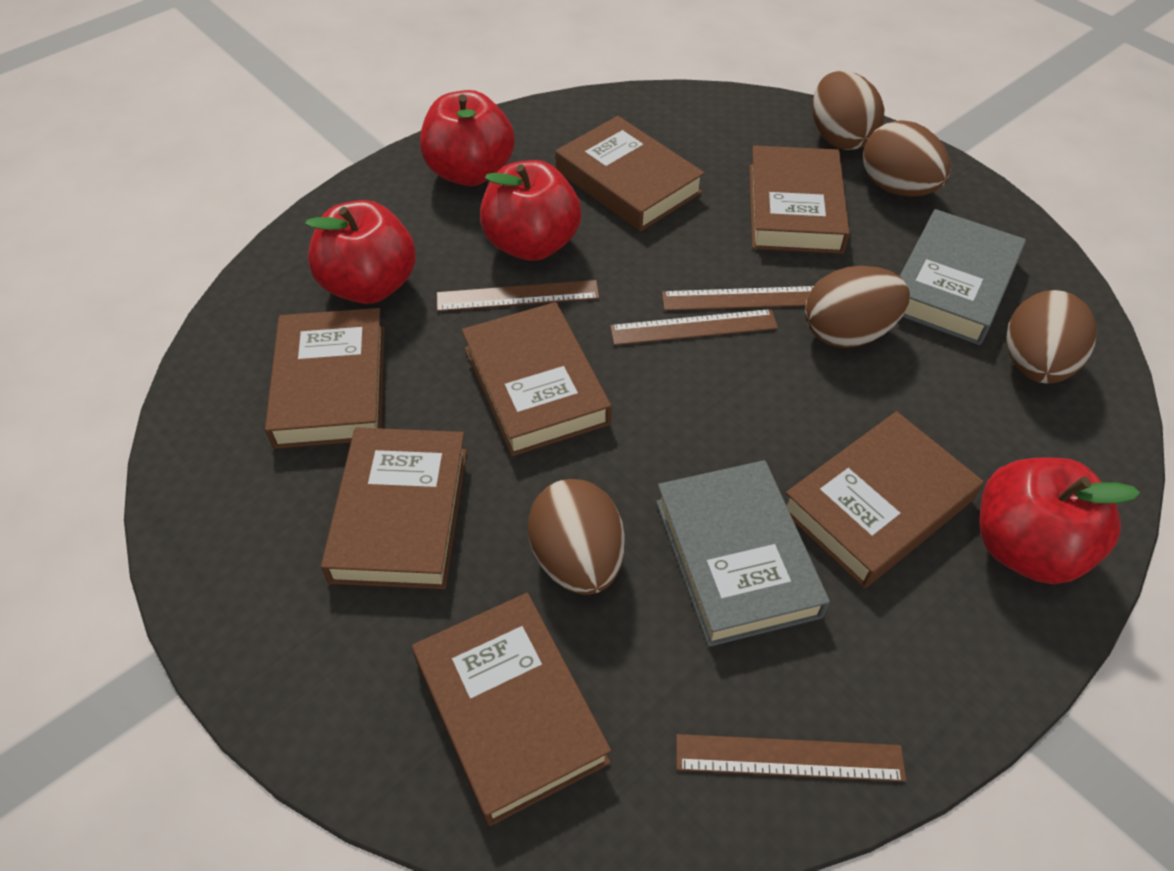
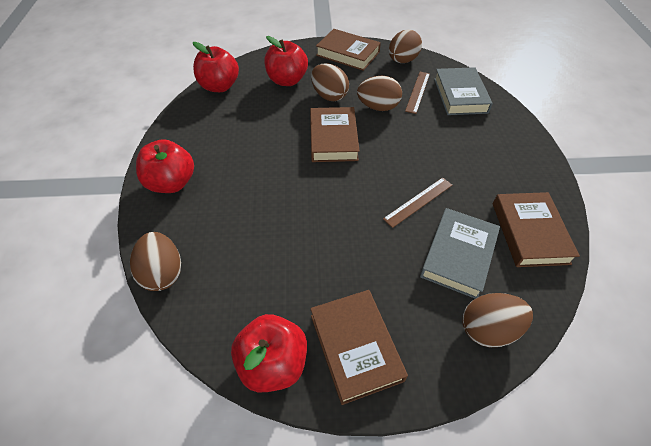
brown book: [265,308,385,449] [321,427,467,589] [412,593,611,826] [462,302,612,456] [555,116,705,232] [749,145,850,254] [786,411,984,588] = 7 -> [310,107,360,162] [310,290,408,405] [316,29,381,71] [493,192,580,267] = 4
brown ruler: [437,280,599,312] [610,309,778,345] [662,286,814,311] [676,734,906,782] = 4 -> [383,177,452,228] [405,72,430,114] = 2

